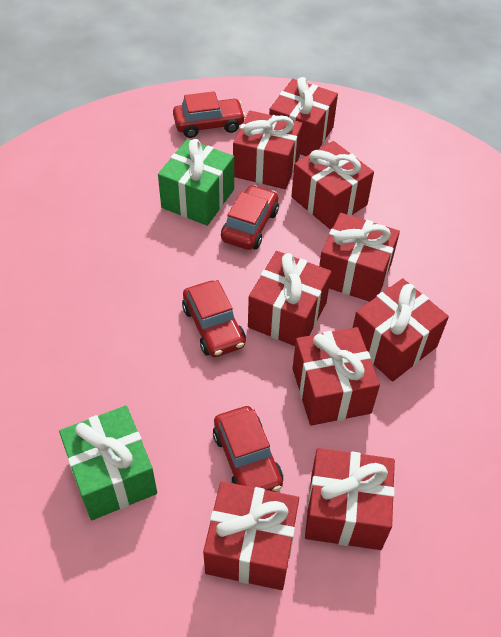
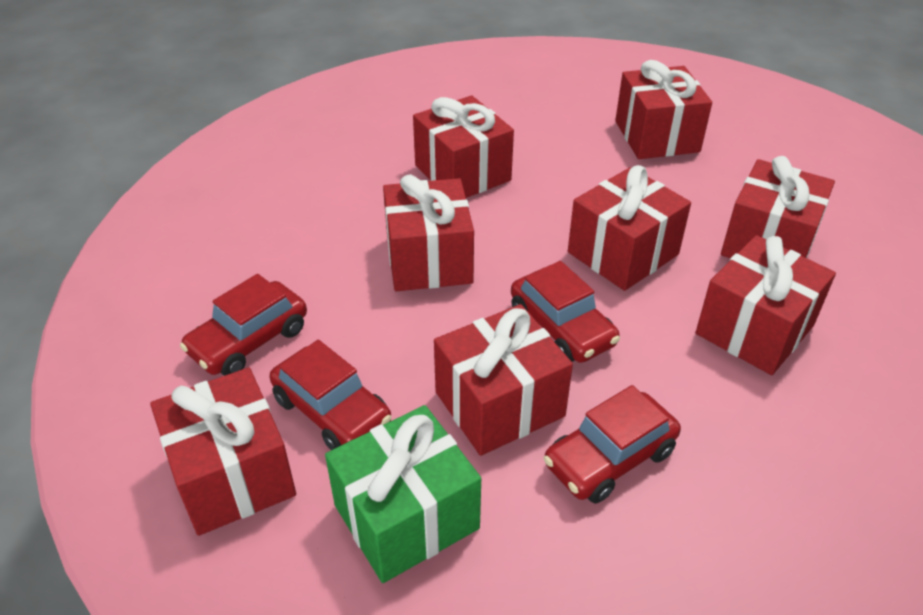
green gift: [59,406,157,520] [158,139,234,226] = 2 -> [325,405,481,583] = 1
red gift: [203,481,299,590] [233,110,303,189] [248,251,332,346] [269,77,338,156] [291,141,374,229] [292,327,380,426] [305,448,395,550] [319,213,400,302] [353,278,449,382] = 9 -> [150,367,296,536] [383,174,474,291] [413,95,514,198] [434,304,573,456] [568,165,691,291] [615,60,712,159] [696,235,836,375] [721,156,835,258] = 8

